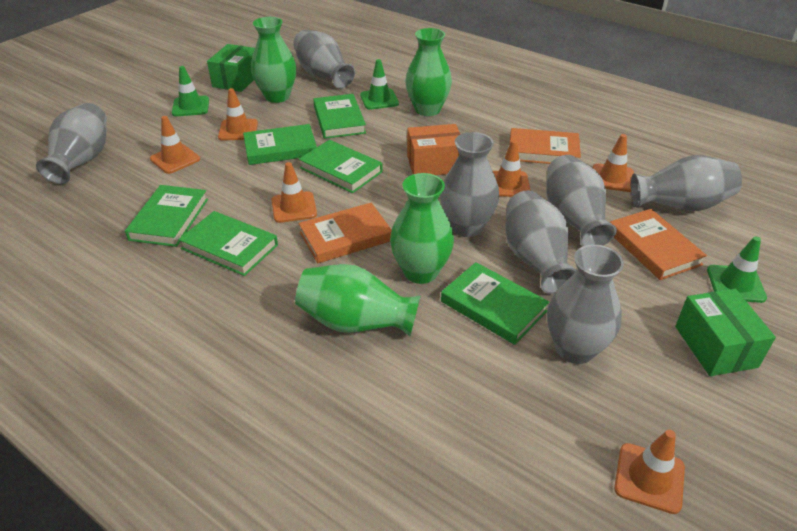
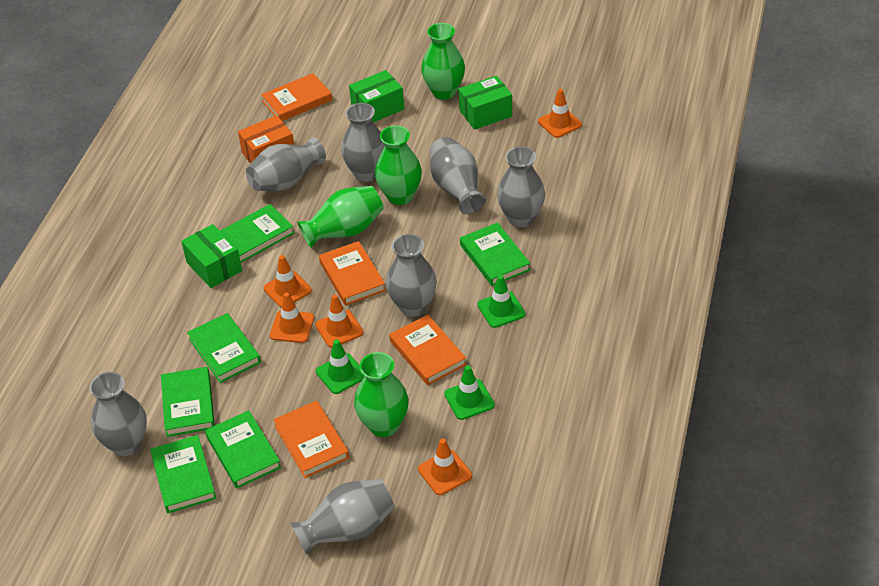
green box: [207,44,255,92] [675,289,776,376] = 2 -> [181,224,242,288] [349,70,404,122] [458,76,512,130] = 3
orange book: [299,203,392,263] [510,128,581,164] [610,209,707,280] = 3 -> [261,73,332,121] [273,401,349,478] [319,241,386,306] [389,315,467,385] = 4
orange traffic cone: [150,116,200,174] [218,88,258,140] [271,162,317,223] [493,140,530,197] [593,134,634,192] [614,430,685,514] = 6 -> [263,255,312,307] [270,293,314,343] [315,295,363,348] [418,438,472,495] [538,89,582,138] = 5

